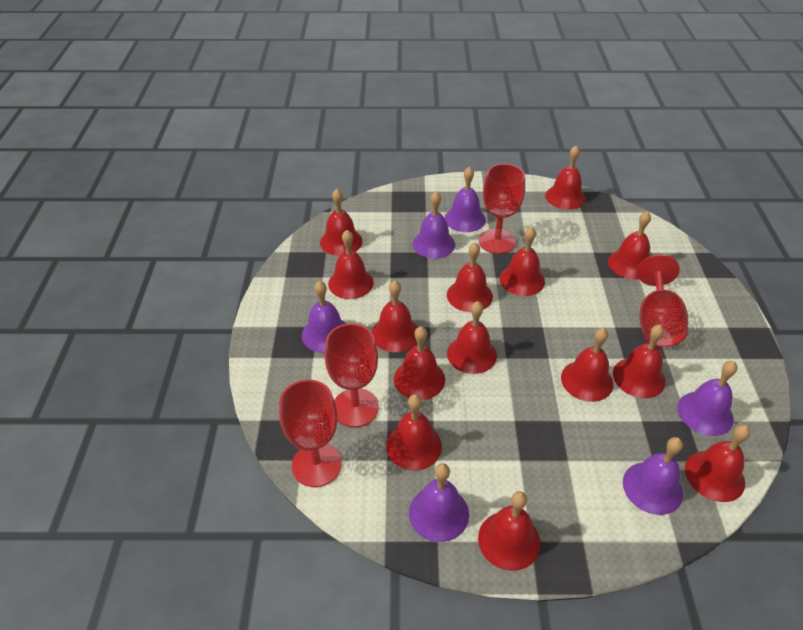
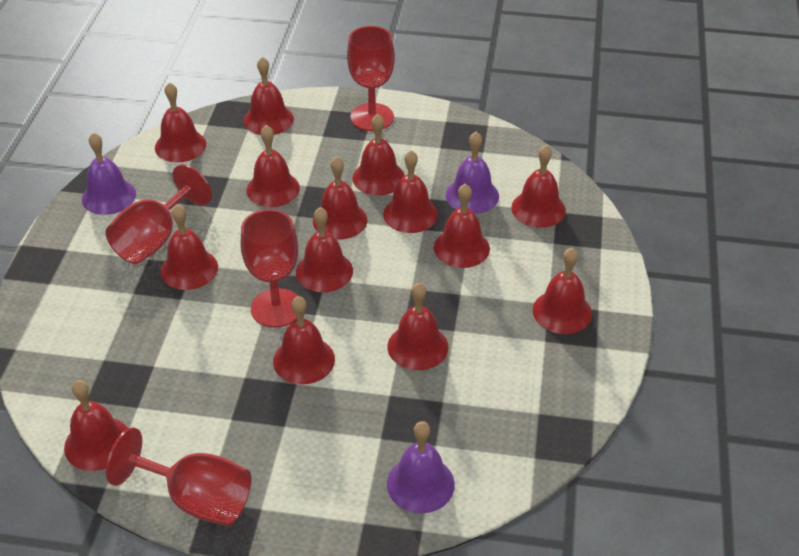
purple bell: [302,281,346,353] [409,463,469,542] [413,191,455,259] [445,166,486,232] [623,437,683,515] [678,361,737,436] = 6 -> [82,132,136,215] [387,421,455,514] [446,131,499,214] = 3

